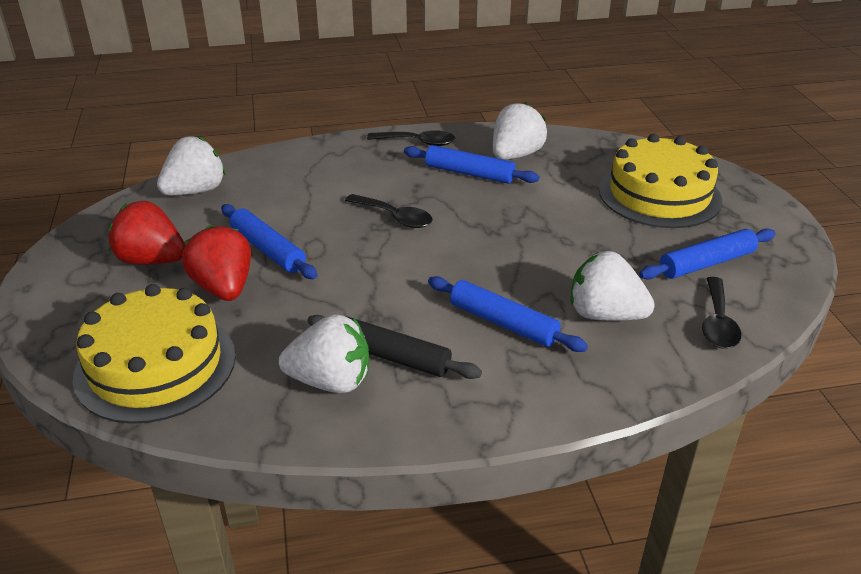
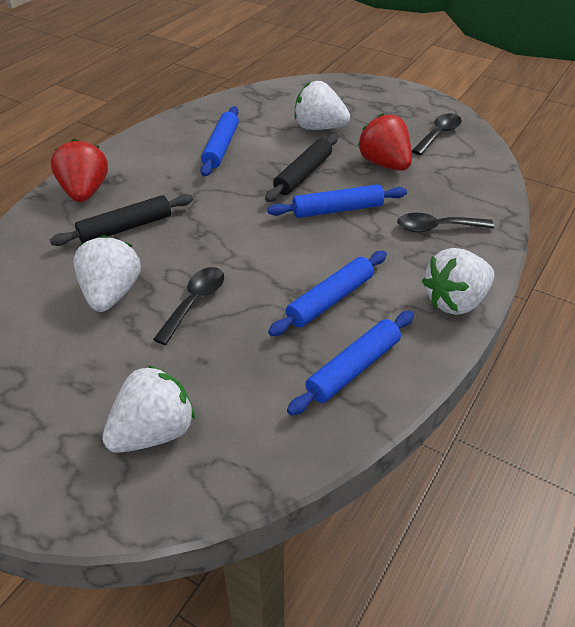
black rolling pin: [307,315,482,379] = 1 -> [50,194,193,246] [265,134,338,202] = 2
yellow cake: [73,284,236,424] [599,134,722,228] = 2 -> none = 0

